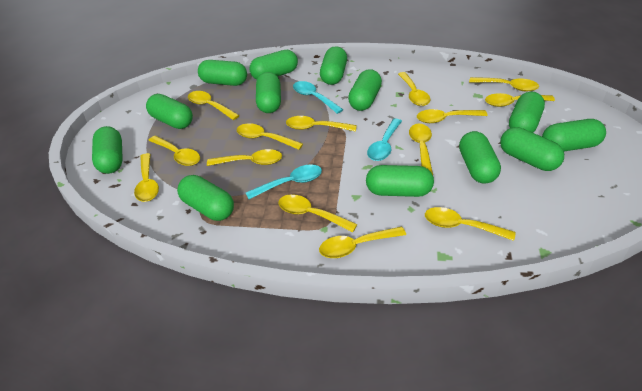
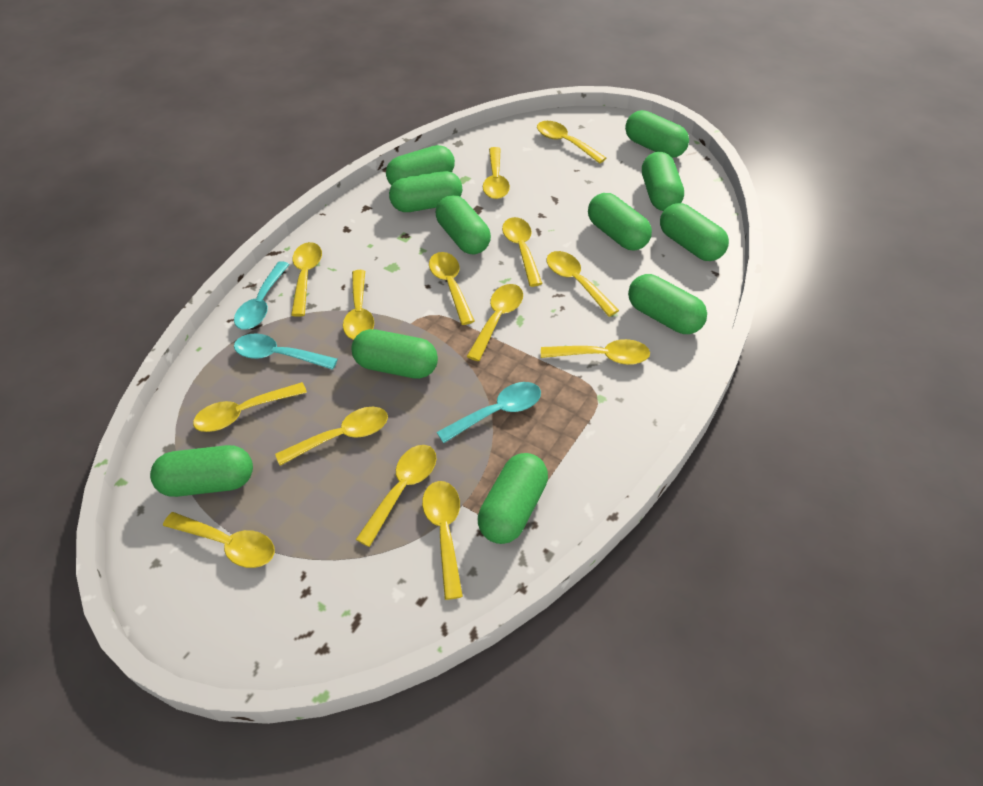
green capsule: [92,126,123,174] [146,94,193,129] [177,175,234,221] [198,60,247,86] [249,50,298,80] [256,72,281,113] [320,46,347,85] [348,69,382,111] [366,165,434,197] [459,131,501,183] [500,127,564,171] [509,92,545,133] [542,119,606,151] = 13 -> [150,445,253,497] [351,329,438,379] [386,145,455,186] [389,171,462,212] [436,195,491,254] [478,453,548,544] [588,193,652,250] [625,110,689,158] [628,274,707,334] [642,152,684,211] [660,203,729,261] = 11

